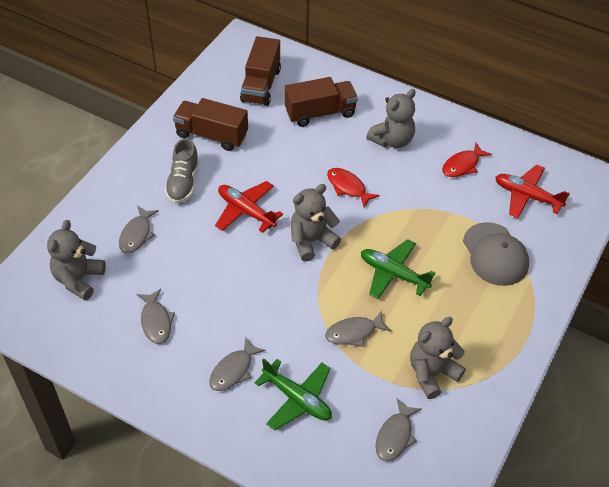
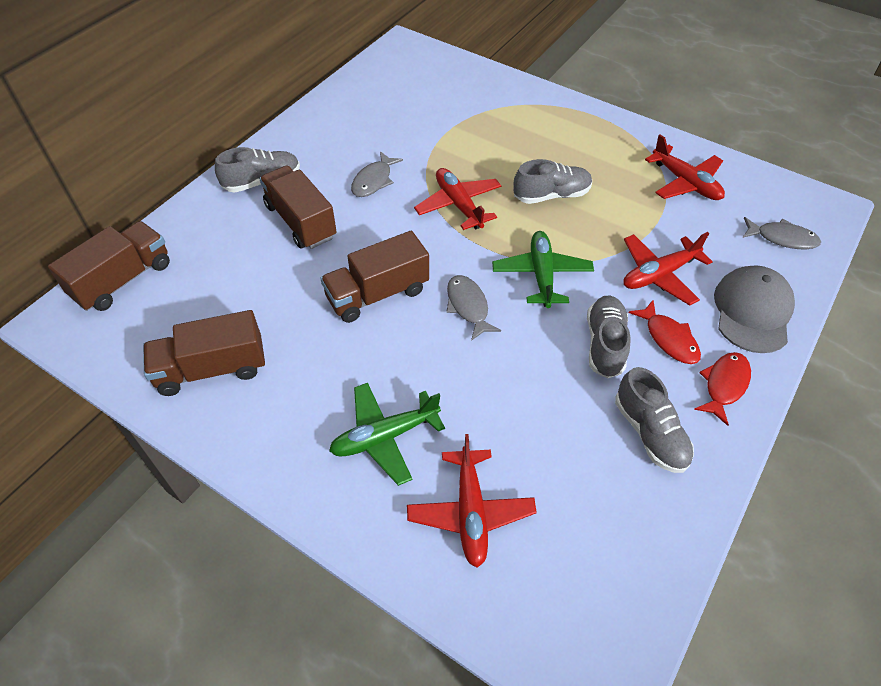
brown truck: [173,98,248,151] [240,36,281,106] [285,77,358,127] = 3 -> [48,221,170,311] [143,310,265,396] [259,166,337,249] [320,231,429,323] = 4
grey fish: [119,205,159,253] [137,289,175,344] [209,337,266,391] [325,311,391,347] [376,398,421,462] = 5 -> [351,151,403,197] [446,275,501,341] [743,217,821,249] = 3
grey shoe: [165,138,199,203] = 1 -> [215,147,300,193] [513,159,592,204] [587,295,630,379] [615,367,694,473] = 4
grey teddy bear: [47,220,106,300] [290,184,341,262] [366,89,416,148] [410,317,466,399] = 4 -> none = 0
red plane: [215,181,283,233] [495,164,570,218] = 2 -> [407,434,537,568] [414,168,501,230] [623,232,713,306] [645,134,725,200] = 4

